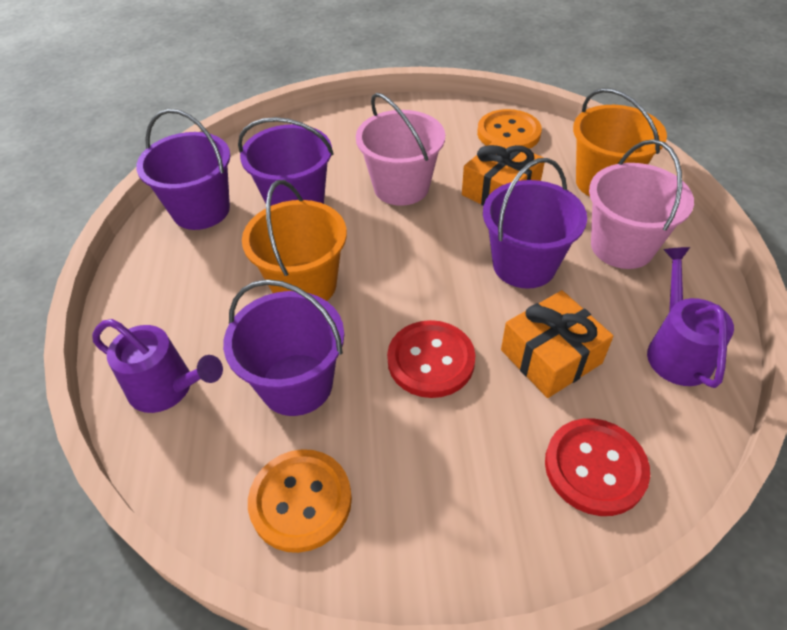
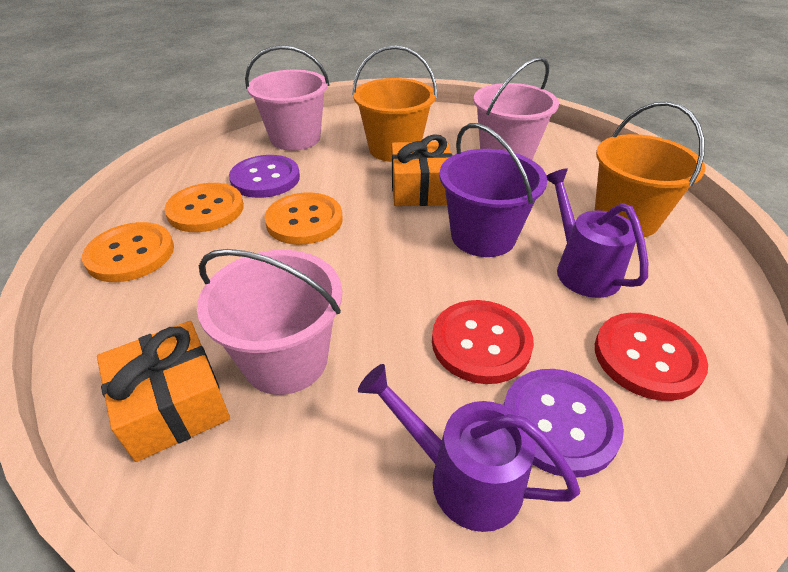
orange button: [248,449,352,553] [477,109,542,149] = 2 -> [82,222,174,282] [164,183,244,232] [265,192,343,245] = 3
pink bucket: [356,93,445,206] [589,139,694,269] = 2 -> [197,249,342,395] [245,45,329,151] [473,57,559,160] = 3
purple bucket: [136,109,230,230] [223,279,344,416] [238,117,334,206] [483,158,587,289] = 4 -> [439,123,547,257] = 1
purple button: none = 0 -> [229,155,300,198] [504,369,624,477] = 2

